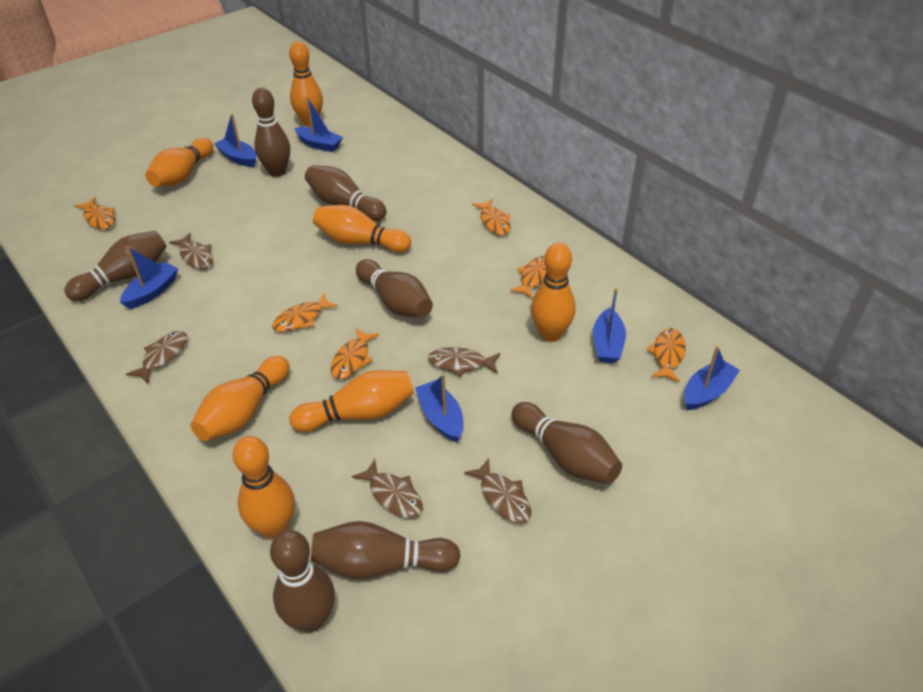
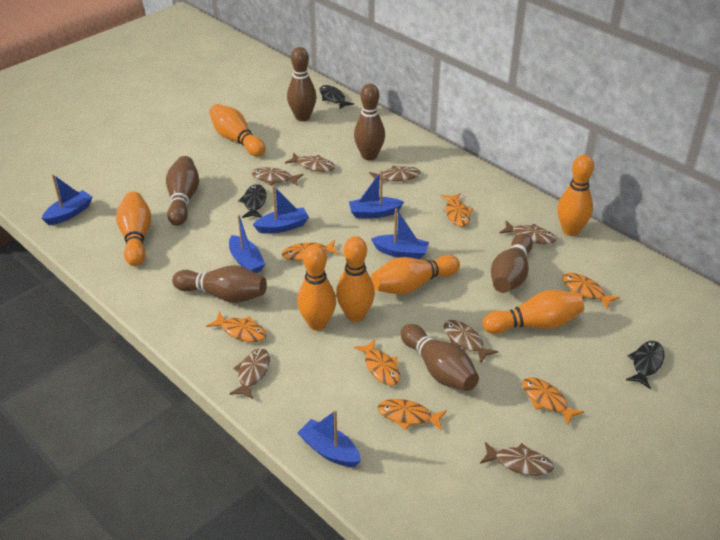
black fish: none = 0 -> [238,184,266,218] [319,85,354,110] [626,341,664,389] = 3
brown bowling pin: [64,231,167,301] [252,88,290,177] [270,530,335,632] [305,165,387,221] [311,521,460,579] [356,259,433,318] [512,402,622,484] = 7 -> [166,156,199,226] [172,265,267,303] [287,47,317,121] [354,84,385,160] [401,324,479,391] [491,233,533,293] = 6
brown fish: [126,331,187,384] [169,233,213,269] [352,459,423,518] [428,347,500,377] [464,458,531,523] = 5 -> [229,348,270,399] [251,167,303,186] [285,152,335,172] [369,166,421,181] [444,320,498,363] [480,442,554,476] [499,221,556,244] = 7
orange fish: [74,197,115,229] [272,293,338,332] [331,328,380,379] [472,199,511,235] [510,255,547,299] [647,328,686,383] = 6 -> [206,312,267,342] [282,240,340,261] [354,339,400,386] [378,399,447,431] [441,193,473,227] [522,377,584,426] [562,273,620,309] = 7

